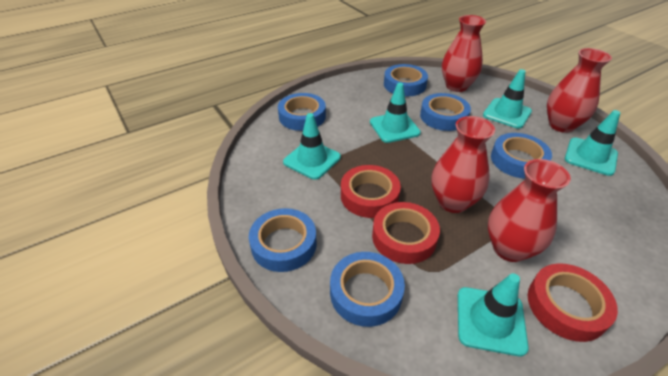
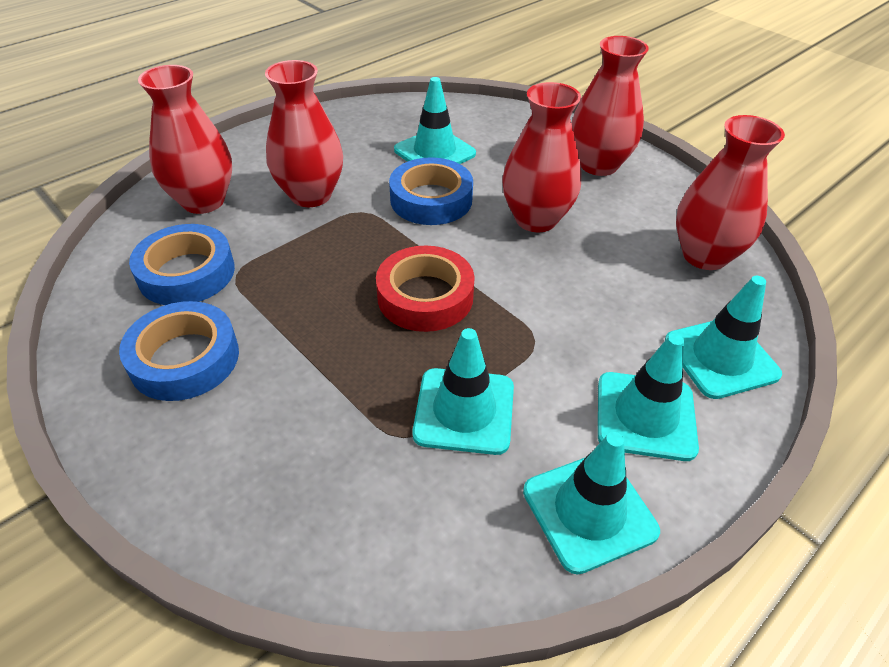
blue tape: [249,208,317,272] [278,93,326,131] [330,252,405,327] [384,64,428,96] [420,93,471,131] [491,133,552,179] = 6 -> [119,301,239,401] [129,224,235,305] [389,157,473,225] = 3
red tape: [341,165,401,218] [372,202,440,264] [528,263,618,342] = 3 -> [376,246,475,332] = 1
red vase: [432,116,495,213] [442,15,486,92] [488,159,571,262] [547,48,612,133] = 4 -> [138,65,232,214] [265,60,343,207] [502,82,582,232] [572,36,649,176] [676,115,785,270] = 5

